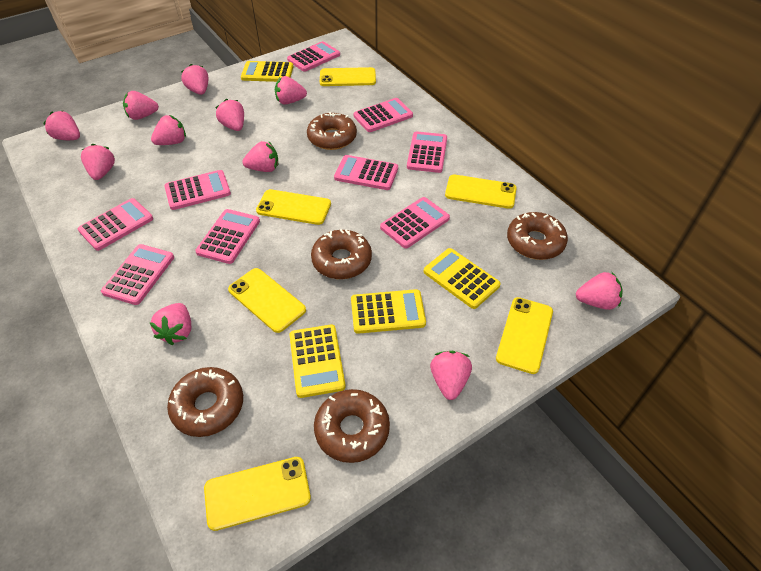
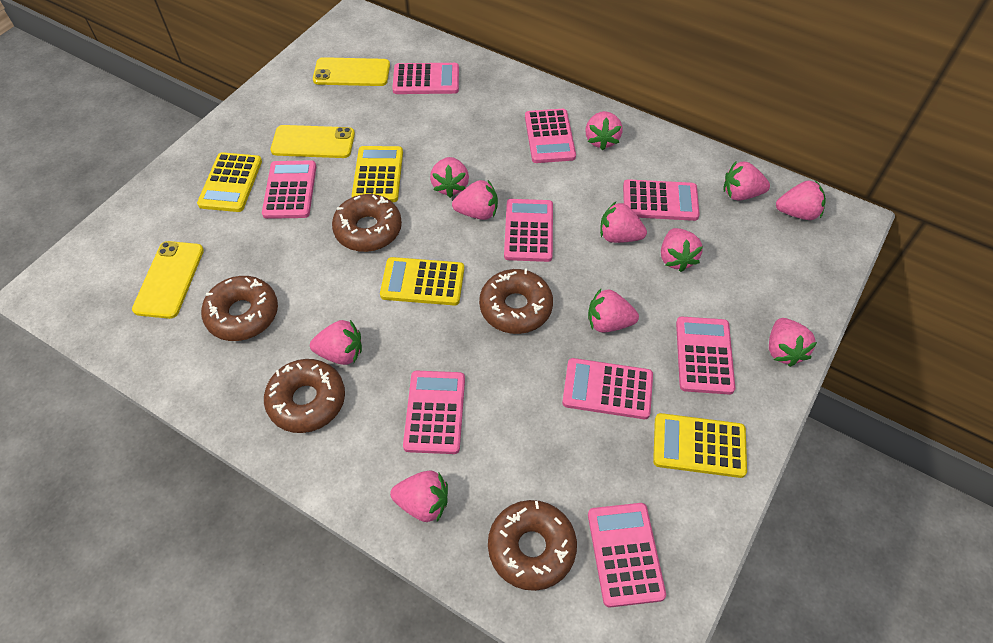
yellow phone: [204,457,311,531] [228,268,306,333] [256,189,331,225] [320,67,376,86] [445,174,517,209] [496,297,553,374] = 6 -> [132,241,204,319] [271,125,355,158] [313,57,390,86] = 3

